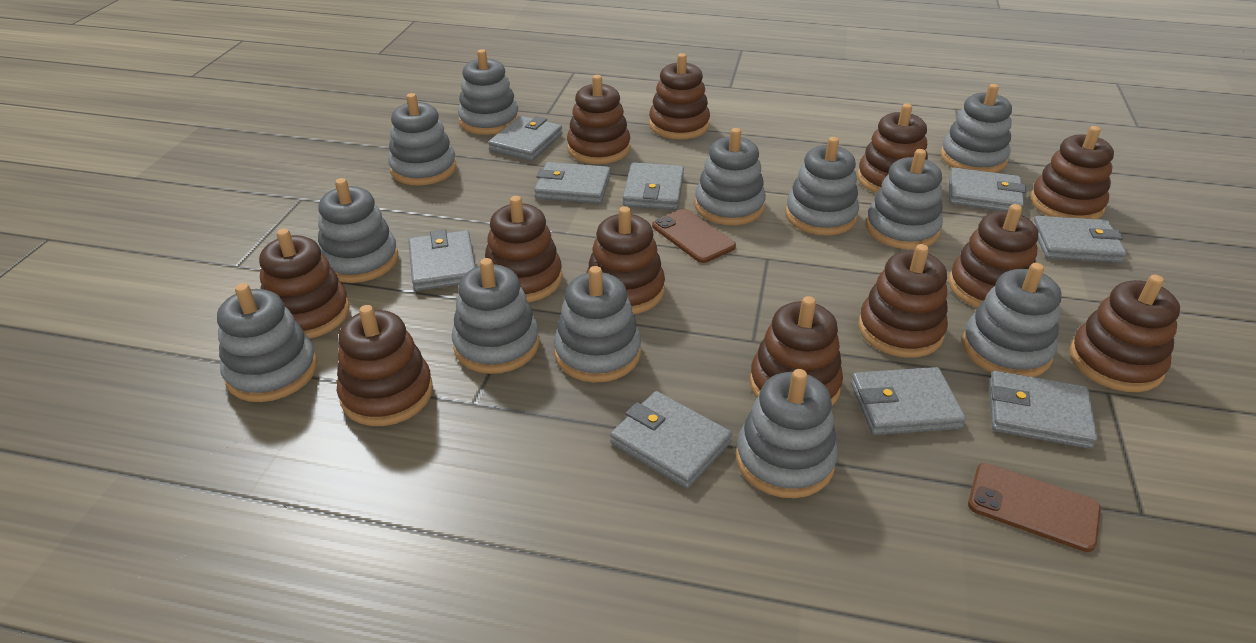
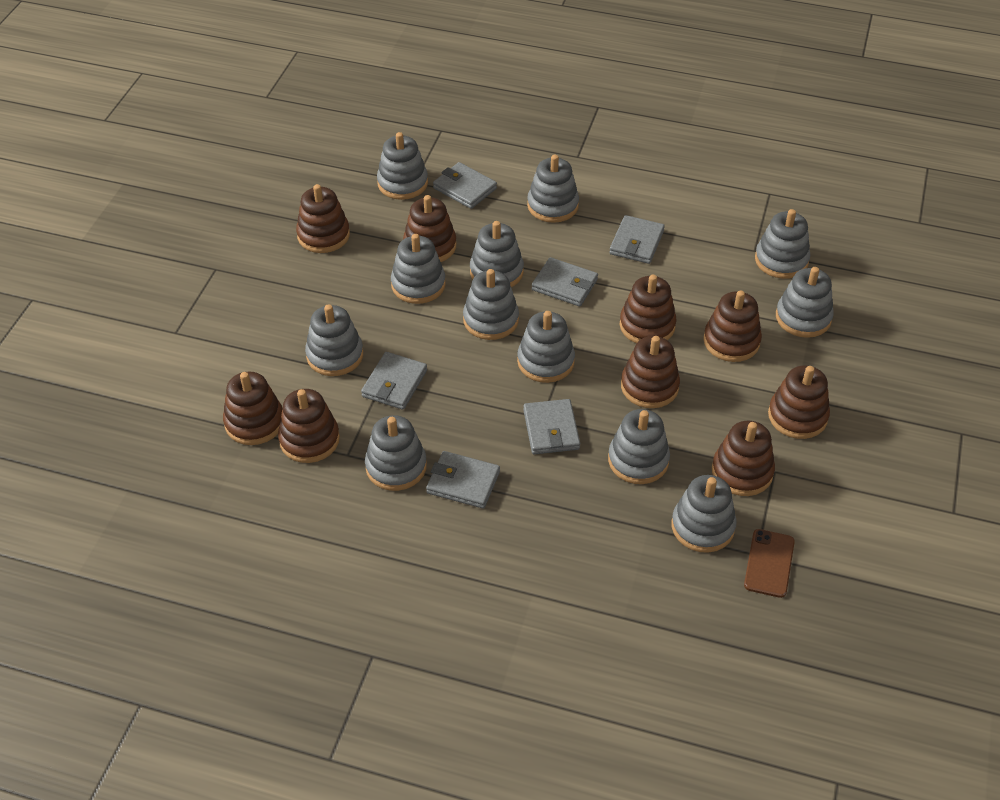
brown phone: [652,209,736,263] [968,463,1101,552] = 2 -> [744,529,795,598] = 1
brown stacking toy: [259,228,350,339] [337,305,433,426] [485,196,562,302] [567,75,630,164] [586,206,665,314] [649,53,710,139] [750,296,843,406] [857,103,928,193] [858,244,948,358] [949,204,1038,308] [1030,126,1114,219] [1070,275,1180,392] = 12 -> [223,372,283,445] [278,389,340,463] [296,184,350,253] [403,195,456,262] [619,275,676,343] [621,336,680,408] [704,290,762,362] [712,421,775,496] [768,366,830,439] = 9
grey wallet: [408,230,476,291] [488,116,562,161] [534,162,611,204] [610,391,732,489] [622,162,684,210] [851,367,966,435] [949,167,1026,212] [989,371,1097,449] [1033,216,1127,263] = 9 -> [361,352,427,410] [426,451,500,509] [433,162,497,209] [523,399,580,454] [532,257,598,306] [609,215,665,264] = 6

